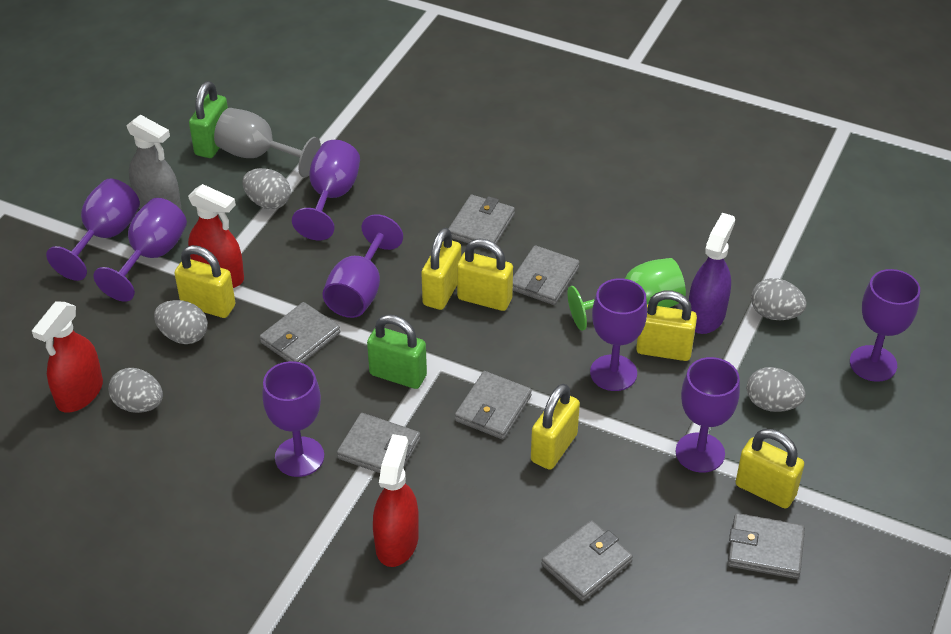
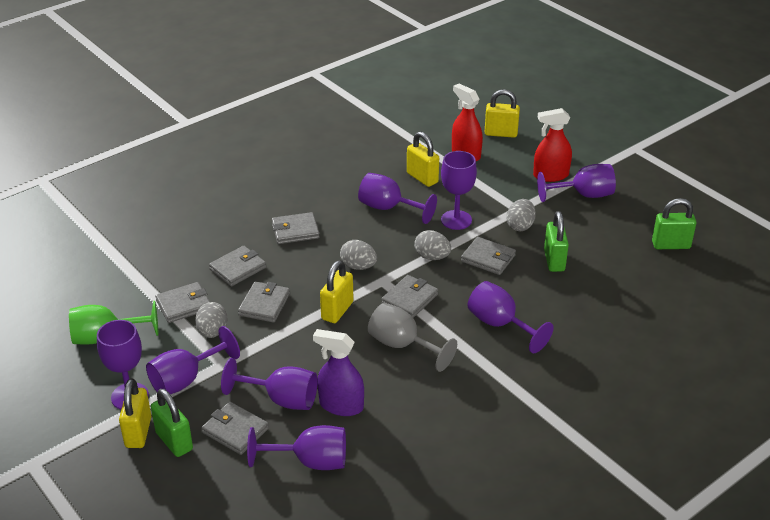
green padlock: [189,81,228,158] [367,314,427,389] = 2 -> [151,389,193,457] [544,211,569,272] [652,198,697,249] = 3
grey egg: [108,368,163,413] [154,300,208,344] [242,168,291,209] [747,367,806,412] [751,278,807,320] = 5 -> [195,302,228,338] [340,240,377,270] [414,230,451,260] [506,199,536,231] = 4
grey spray bottle: [127,115,181,210] = 1 -> none = 0
red spray bottle: [32,301,103,413] [188,184,244,288] [373,434,419,567] = 3 -> [452,84,483,161] [533,108,572,182] = 2
yellow padlock: [174,245,235,318] [421,228,461,310] [457,239,513,311] [531,384,580,470] [636,291,697,361] [736,429,804,508] = 6 -> [119,378,151,448] [320,260,354,323] [407,132,439,187] [485,89,520,138] = 4

